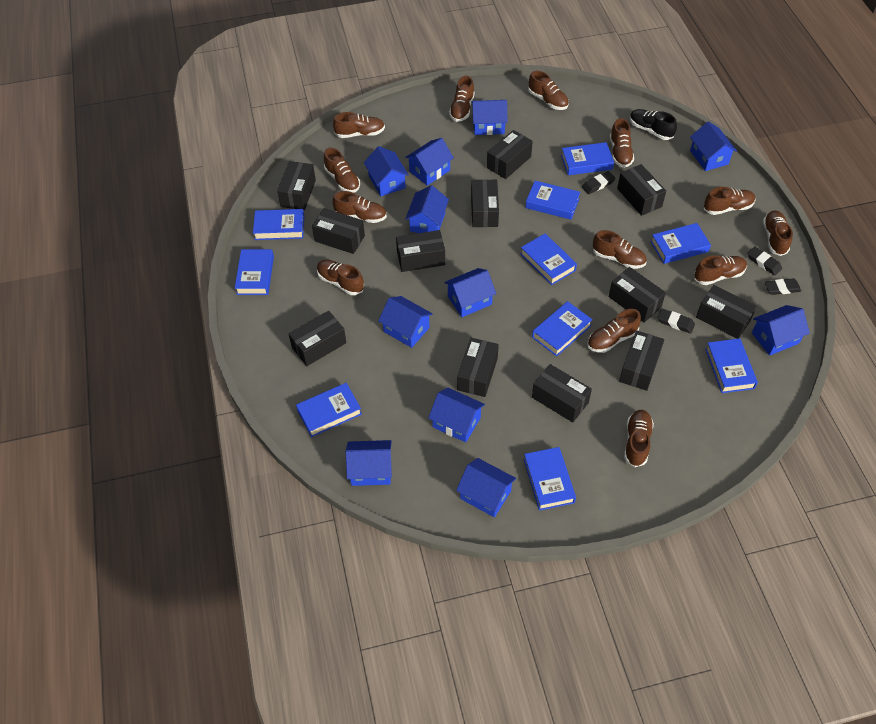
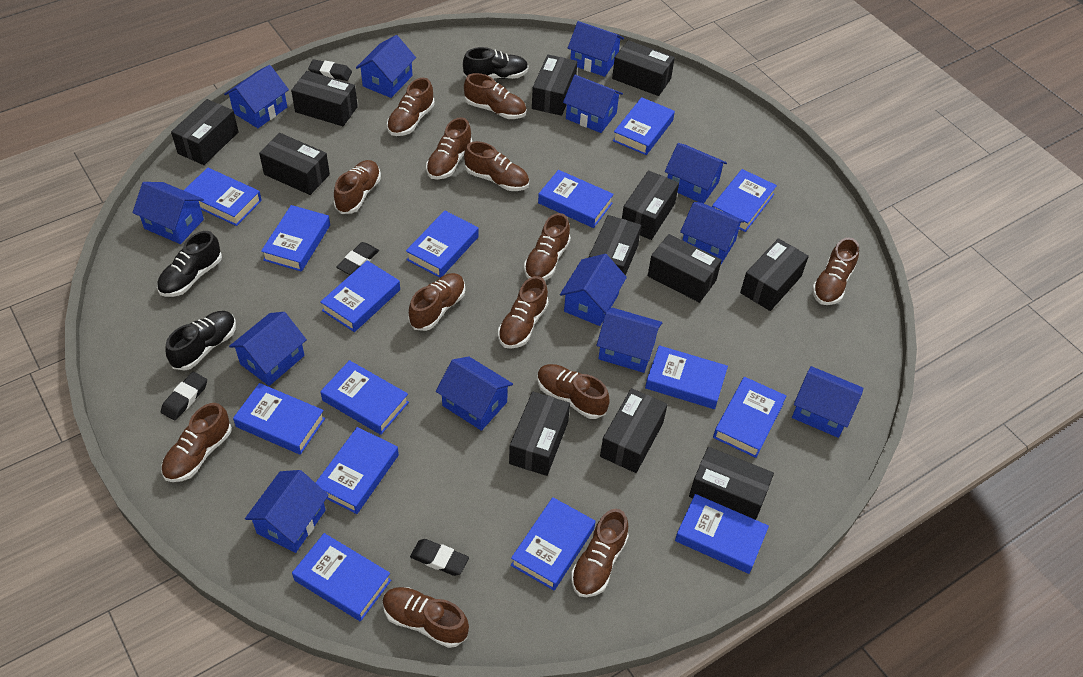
black shoe: [630,109,677,140] = 1 -> [157,231,222,297] [165,311,236,371] [463,47,528,79] = 3
blue book: [235,249,274,295] [253,209,304,240] [296,383,362,437] [521,234,577,285] [524,447,576,511] [525,181,580,220] [532,301,592,356] [561,142,614,175] [650,223,711,264] [705,338,758,393] = 10 -> [183,168,262,226] [233,383,325,455] [261,205,330,272] [292,533,391,621] [316,427,399,514] [320,260,400,332] [320,360,409,435] [406,210,479,278] [511,497,595,590] [538,170,614,228] [613,97,675,155] [645,345,728,409] [675,494,769,574] [712,169,777,232] [713,377,786,458] = 15
blue house: [346,440,392,486] [364,146,409,196] [378,296,433,348] [405,138,454,186] [405,185,449,233] [428,387,485,442] [444,268,496,317] [456,458,516,517] [471,100,508,135] [690,121,737,171] [752,305,810,356] = 11 -> [133,182,204,244] [224,65,289,128] [229,312,307,386] [245,470,329,553] [356,35,416,98] [436,356,513,431] [560,254,627,326] [563,75,623,133] [568,21,624,77] [596,307,662,373] [665,143,727,203] [680,202,745,264] [792,366,863,438] = 13

